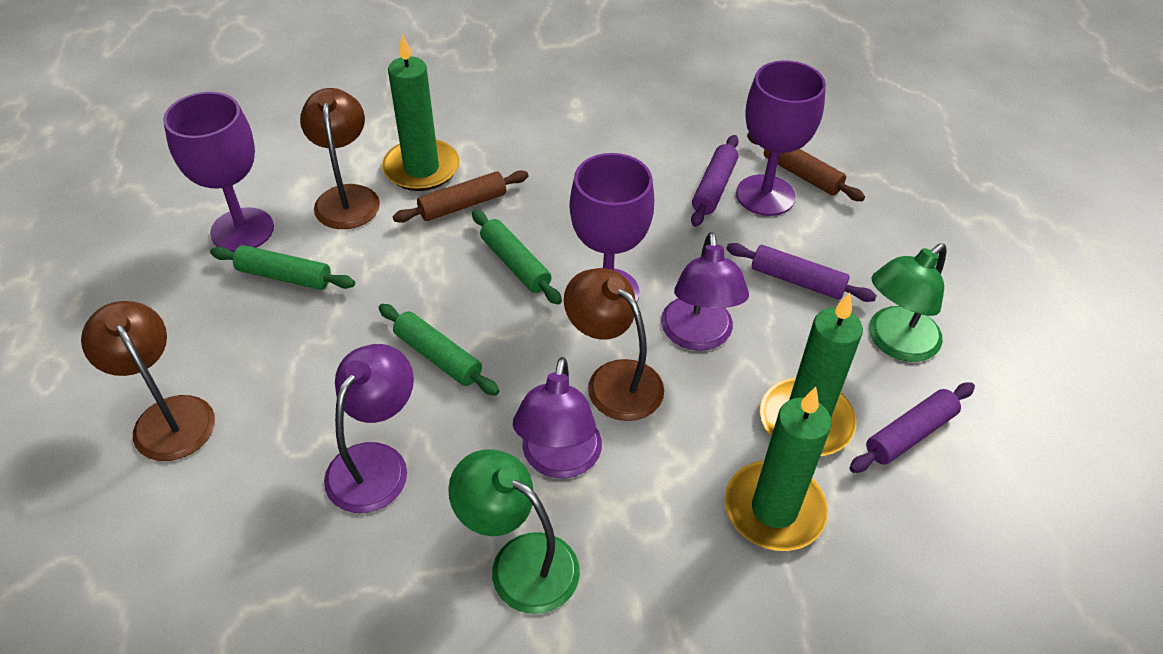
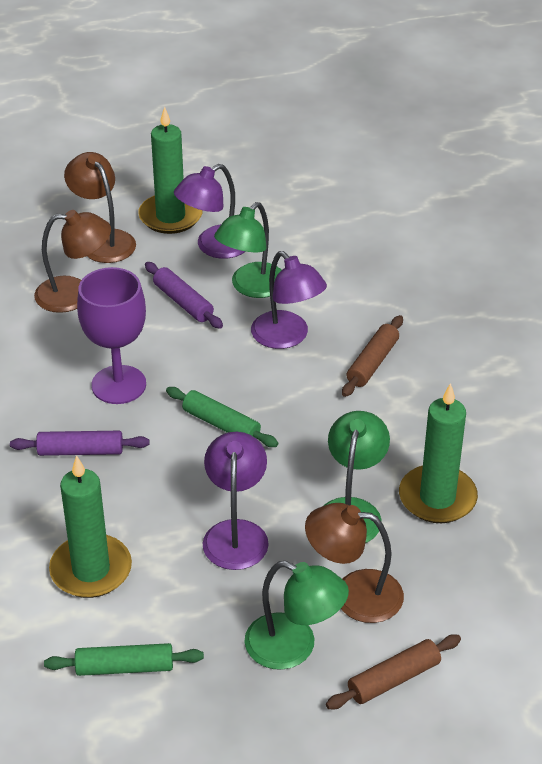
green lamp: [448,449,580,614] [869,244,946,362] = 2 -> [214,202,282,298] [245,561,349,670] [324,411,390,543] = 3
green rolling pin: [210,245,355,290] [379,304,499,396] [472,210,562,305] = 3 -> [44,643,204,676] [166,387,278,447] = 2
purple goblet: [163,92,274,252] [570,153,654,302] [736,60,826,216] = 3 -> [77,267,146,404] = 1
purple rolling pin: [691,135,739,227] [726,243,877,302] [849,382,975,473] = 3 -> [10,431,149,456] [145,262,223,329] = 2

